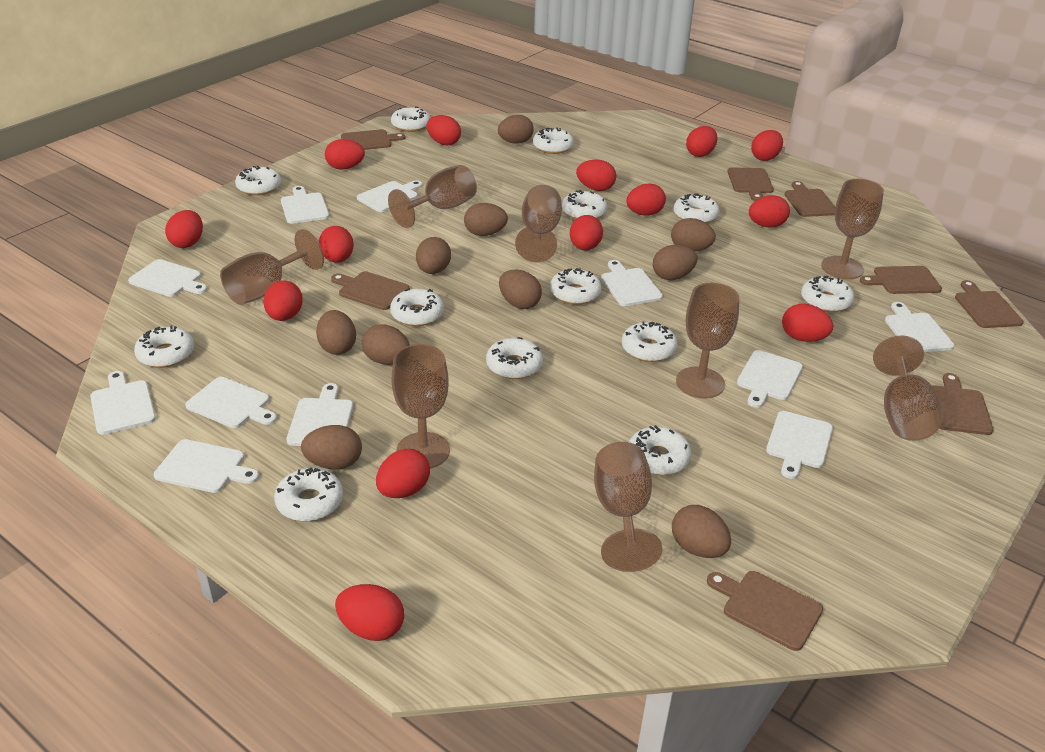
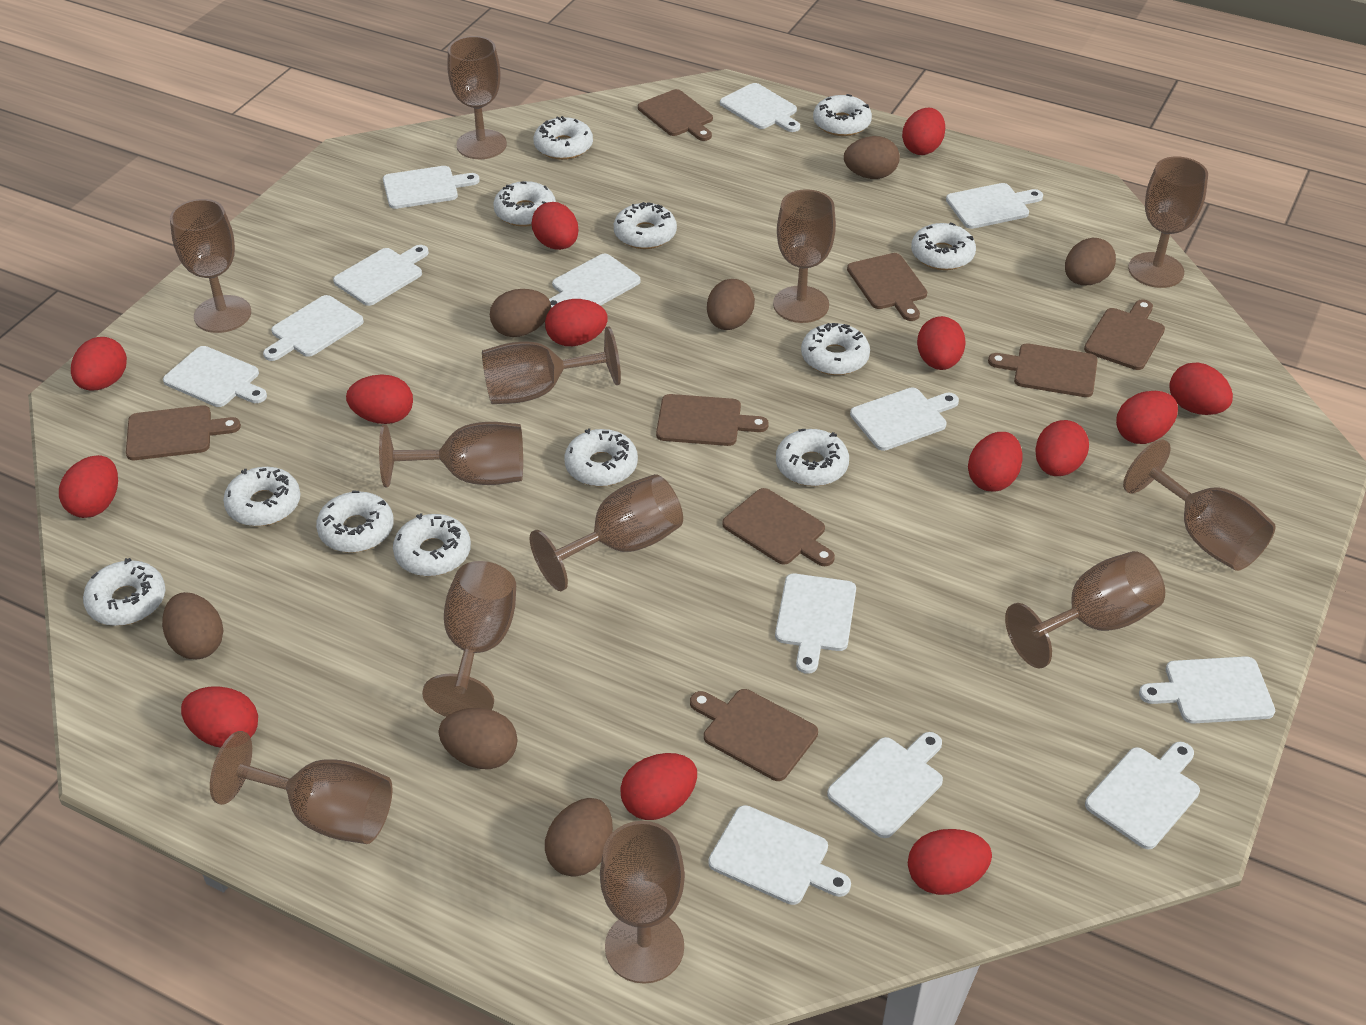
brown egg: [301,425,362,469] [316,310,356,355] [362,324,410,365] [416,237,451,274] [464,203,508,236] [498,115,534,144] [499,270,542,309] [653,245,698,280] [671,218,716,252] [672,505,731,558] = 10 -> [162,592,223,659] [438,708,518,769] [490,289,551,337] [545,798,613,877] [707,279,755,330] [844,136,900,179] [1065,238,1116,285] = 7
brown goblet: [220,229,324,305] [388,165,477,228] [391,344,450,469] [515,185,562,263] [594,442,663,572] [676,283,739,399] [821,179,884,279] [873,335,942,441] = 8 -> [170,199,251,333] [210,731,392,844] [379,422,523,487] [422,561,516,717] [447,36,507,159] [482,326,621,404] [530,474,683,591] [600,821,685,984] [773,189,836,323] [1005,551,1165,668] [1123,440,1276,571] [1128,156,1208,288] = 12
white cutting board: [90,371,156,435] [128,259,207,297] [154,439,259,493] [185,377,277,428] [281,186,329,224] [287,383,353,446] [357,180,422,212] [601,260,663,306] [737,350,803,408] [766,411,833,479] [885,302,954,352] = 11 -> [163,346,267,407] [263,295,364,361] [333,245,429,306] [383,166,480,209] [549,254,641,308] [708,805,851,905] [720,83,800,132] [775,574,856,674] [827,732,943,838] [850,388,959,451] [946,183,1043,229] [1085,742,1200,849] [1139,656,1275,724] = 13
white donut: [134,326,194,368] [235,166,281,195] [274,468,343,521] [390,289,444,326] [391,106,430,132] [486,337,543,379] [533,127,574,154] [550,268,602,305] [562,190,608,219] [622,322,677,362] [629,425,691,475] [674,194,720,223] [801,276,854,312] = 13 -> [83,558,165,626] [223,467,300,526] [316,490,394,553] [393,513,471,576] [493,181,556,227] [534,116,593,160] [564,429,638,487] [614,202,677,249] [776,429,849,486] [801,323,870,375] [813,94,872,136] [911,222,976,270] = 12

